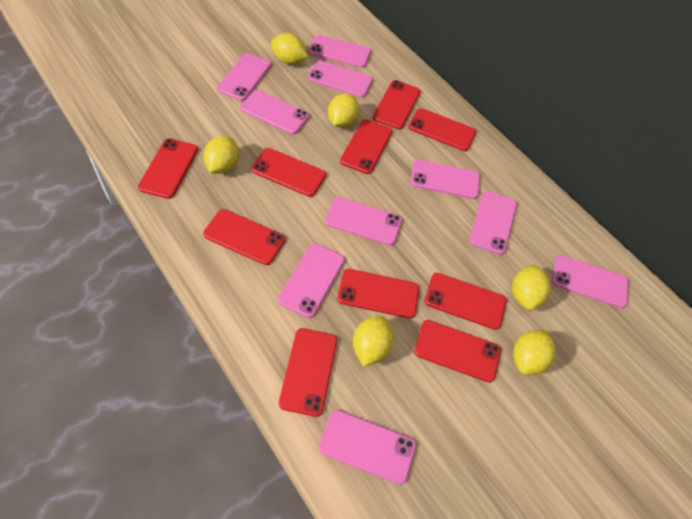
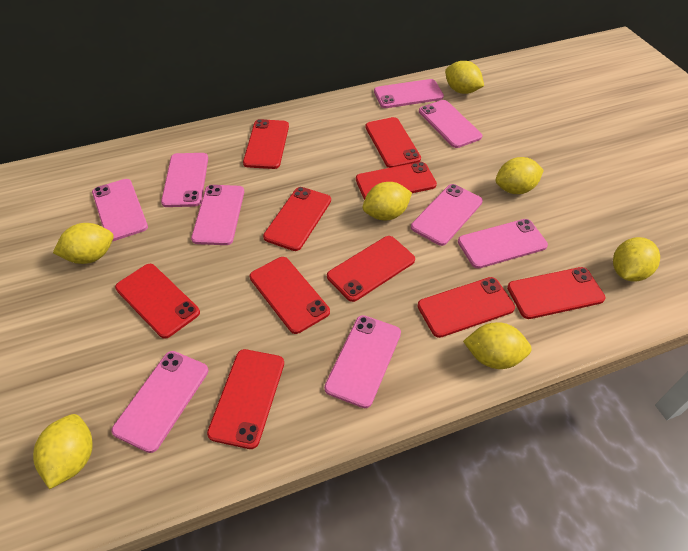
pink phone: [217,53,271,101] [240,90,310,134] [278,243,345,318] [308,60,373,98] [309,35,371,68] [318,410,416,485] [325,197,402,245] [410,160,480,199] [469,191,517,255] [552,255,629,308] = 10 -> [92,179,148,241] [111,351,208,453] [161,153,208,207] [191,185,244,245] [324,315,401,408] [374,79,444,108] [411,184,483,246] [419,100,482,148] [458,219,548,268] = 9
yellow lemon: [203,136,239,173] [271,33,308,64] [328,93,360,128] [353,315,394,367] [512,265,551,310] [513,330,556,375] = 6 -> [33,414,93,489] [53,223,114,264] [363,182,412,220] [445,61,484,94] [463,322,532,369] [495,157,544,194] [613,237,660,282] = 7

